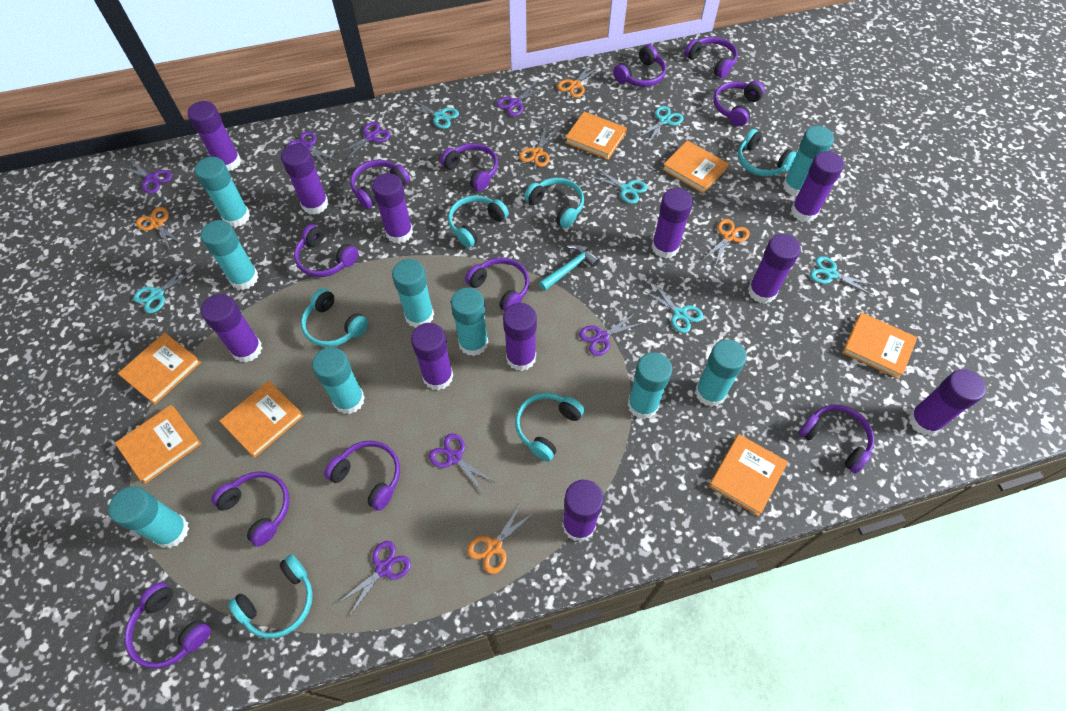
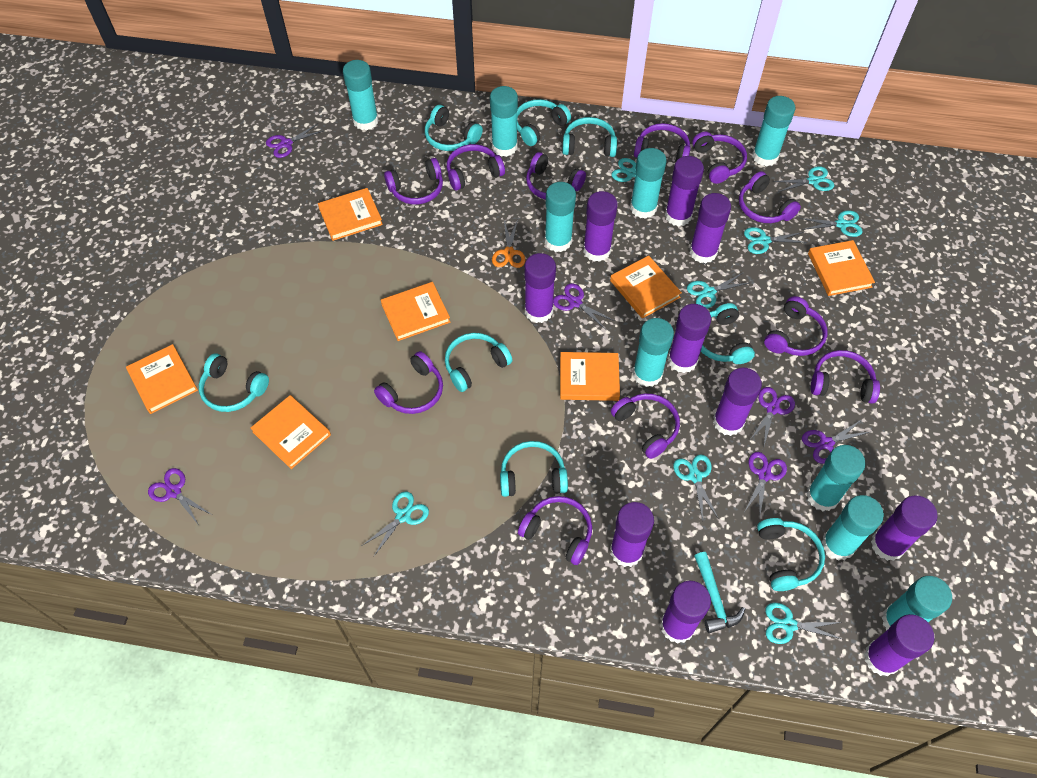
orange scissors: [136,207,184,251] [467,502,535,574] [519,126,557,167] [557,63,599,98] [705,219,750,266] = 5 -> [492,220,526,268] = 1
purple glue stick: [187,101,241,171] [201,294,262,363] [281,144,328,215] [372,173,413,244] [411,323,453,391] [503,303,537,371] [562,480,604,542] [652,188,693,258] [748,234,801,304] [791,151,844,222] [908,369,986,436] = 11 -> [524,253,556,323] [583,191,618,262] [610,502,654,567] [660,581,711,644] [665,156,704,226] [668,304,711,373] [690,193,731,264] [713,368,762,436] [864,614,934,676] [871,496,938,561] = 10
purple scissors: [120,160,172,194] [288,131,337,168] [337,122,390,161] [338,541,411,616] [429,434,496,494] [496,82,544,116] [579,312,643,356] = 7 -> [148,468,212,525] [266,124,323,158] [553,284,615,330] [745,452,787,516] [749,387,795,446] [802,420,870,464] = 6
turquoise headphones: [228,555,313,639] [301,288,368,347] [448,195,509,248] [515,393,585,462] [524,177,584,228] [738,129,797,177] = 6 -> [199,353,269,412] [425,105,483,151] [445,333,512,392] [500,441,568,497] [517,99,571,146] [562,117,617,157] [701,303,755,364] [757,518,825,591] = 8
turquoise scissors: [133,264,196,313] [405,99,459,129] [589,168,647,204] [638,106,684,144] [643,282,703,333] [810,256,875,295] = 6 -> [362,491,429,556] [611,158,672,190] [673,455,718,521] [687,273,749,309] [744,227,808,254] [765,602,844,644] [773,166,834,192] [799,211,863,237] = 8

